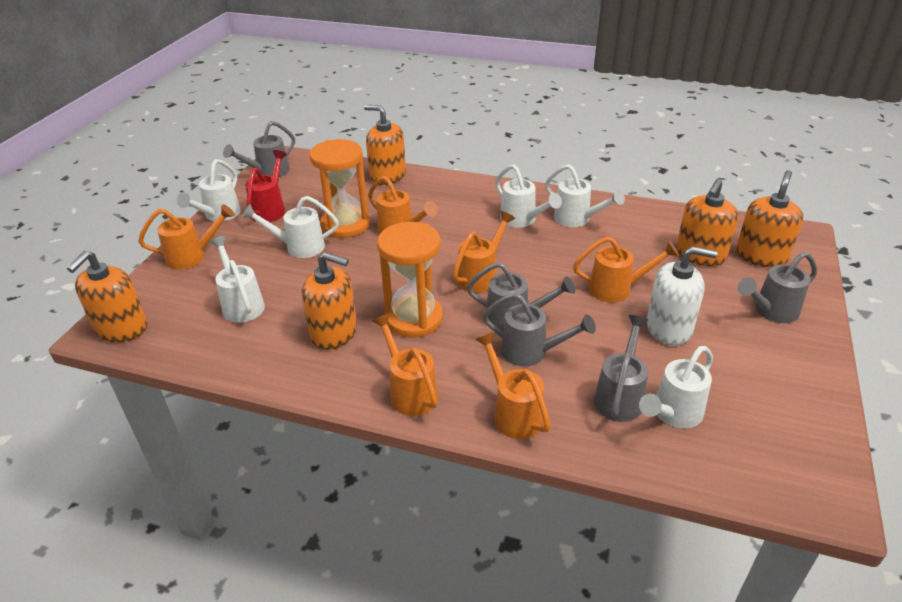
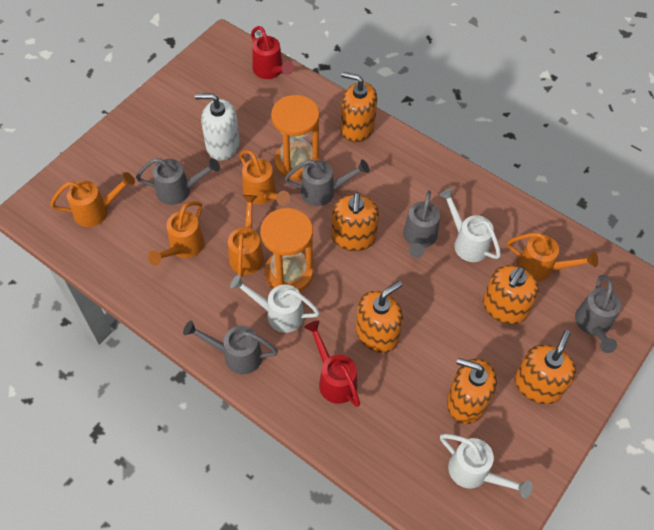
orange soap dispenser: [67,251,147,342] [302,252,357,350] [364,105,406,185] [676,179,739,266] [736,170,803,268] = 5 -> [331,192,379,251] [340,72,377,142] [356,281,403,353] [447,358,497,424] [483,265,539,325] [515,330,576,404] = 6
orange watering can: [138,204,235,270] [368,176,438,235] [372,313,438,416] [453,211,515,293] [475,332,551,439] [573,236,679,303] = 6 -> [50,172,135,227] [148,201,205,265] [228,195,264,277] [239,150,290,206] [507,233,598,282] = 5
red watering can: [245,150,287,222] = 1 -> [251,26,294,79] [304,320,360,407] = 2
white watering can: [176,159,241,221] [210,236,265,323] [242,196,339,258] [495,164,562,228] [545,164,625,227] [639,346,713,428] = 6 -> [230,275,320,333] [439,188,501,262] [440,434,532,498] = 3

